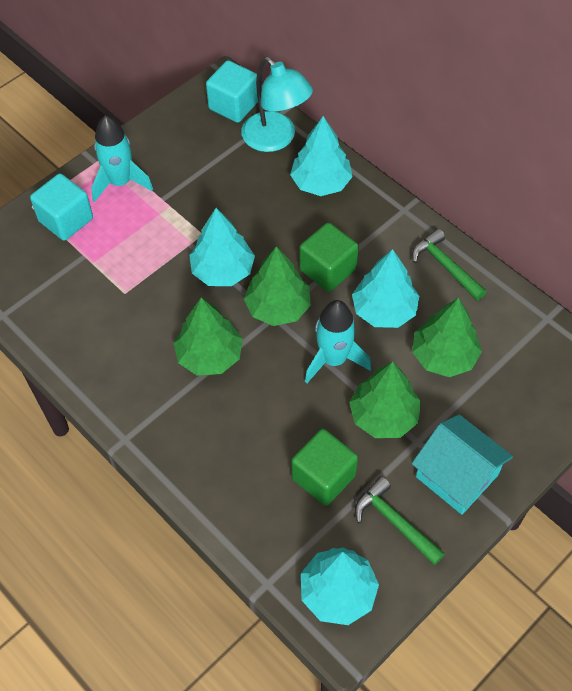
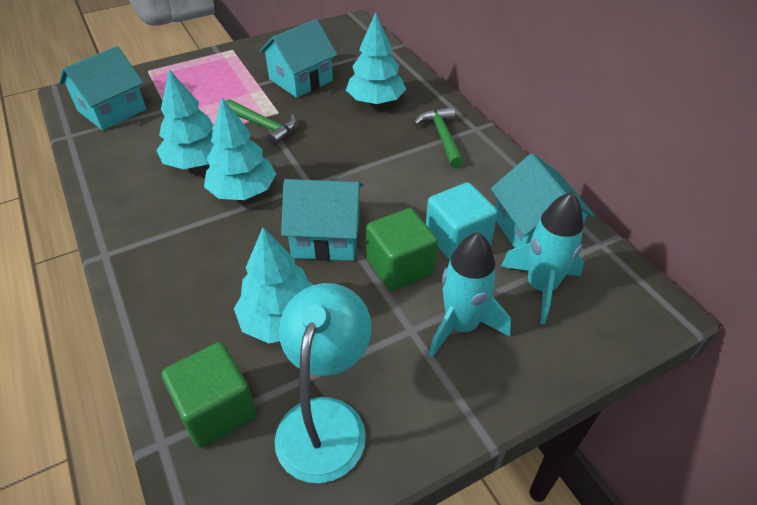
green tree: [174,297,243,376] [244,246,311,326] [349,361,421,438] [412,298,482,377] = 4 -> none = 0
turquoise cube: [30,173,93,241] [206,60,258,123] = 2 -> [426,182,498,260] = 1
turquoise house: [412,414,513,515] = 1 -> [59,46,146,130] [259,19,337,98] [281,179,363,261] [491,153,596,248] = 4

